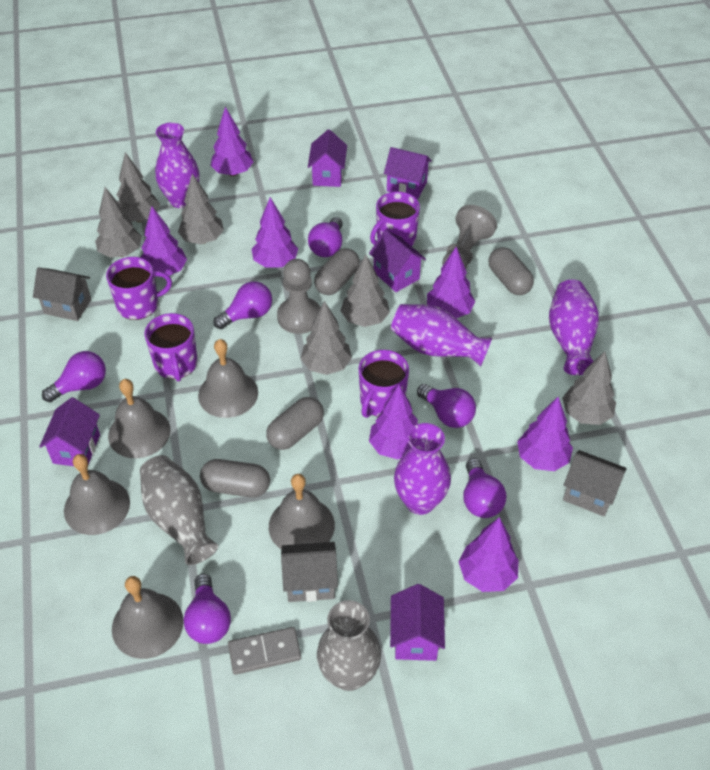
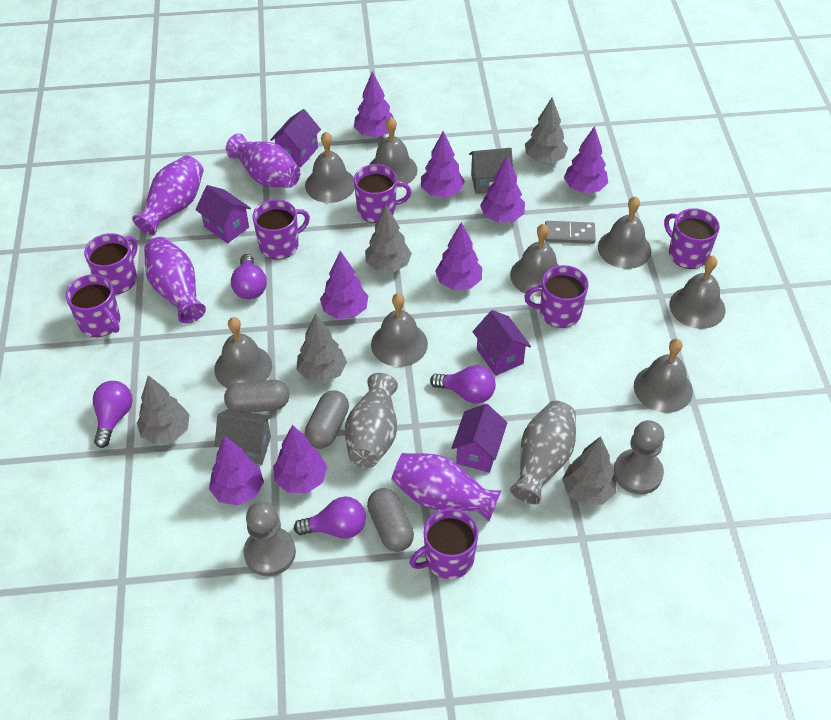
grey bell: [64,454,130,535] [108,379,171,458] [112,576,184,659] [198,339,258,418] [269,474,335,549] = 5 -> [214,317,272,389] [305,132,355,203] [369,117,418,188] [371,293,428,367] [510,224,559,297] [598,196,651,269] [634,338,693,413] [669,256,725,329] = 8
grey capsule: [200,459,270,497] [266,397,324,450] [314,248,360,295] [488,247,534,295] = 4 -> [224,380,289,413] [305,390,349,449] [367,488,414,552] = 3
grey house: [33,267,91,321] [281,542,338,602] [563,450,627,517] = 3 -> [215,409,272,465] [469,148,513,194] = 2
grey tree: [95,187,142,258] [117,152,160,222] [178,174,224,244] [301,301,352,375] [341,255,390,327] [562,351,616,425] = 6 -> [137,375,190,445] [297,314,347,383] [365,205,412,272] [525,97,568,163] [562,436,617,505] = 5
purple house: [39,397,100,466] [308,129,347,187] [369,230,426,292] [384,147,432,199] [390,584,445,661] = 5 -> [195,185,251,243] [270,109,321,167] [452,404,508,473] [472,310,531,376] = 4
purple light bulb: [42,351,106,402] [184,574,231,644] [213,281,272,329] [308,217,343,257] [417,384,476,428] [463,458,506,518] = 6 -> [93,381,133,448] [231,254,267,299] [294,497,366,539] [430,365,496,404] = 4
purple mug: [106,257,172,320] [144,313,198,382] [359,350,409,418] [370,192,420,246] = 4 -> [65,274,120,337] [84,233,138,295] [252,199,310,260] [354,164,412,223] [410,508,478,579] [524,265,589,328] [664,208,720,269] = 7
purple tree: [141,206,187,277] [210,107,253,176] [252,197,298,267] [369,385,418,459] [427,247,475,318] [459,517,518,592] [517,397,573,471] = 7 -> [209,436,264,506] [273,425,327,493] [320,251,368,319] [354,71,394,137] [421,131,465,198] [435,222,482,290] [480,156,525,223] [564,126,608,193] = 8

